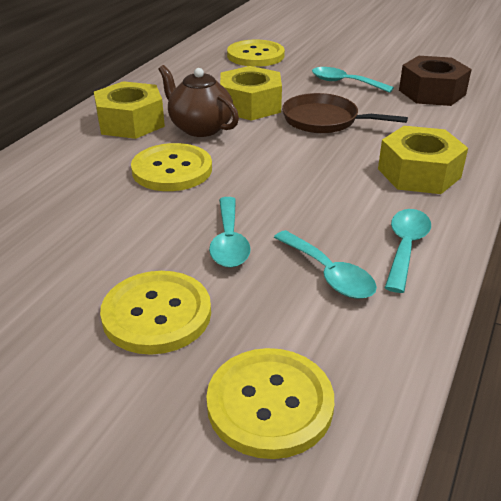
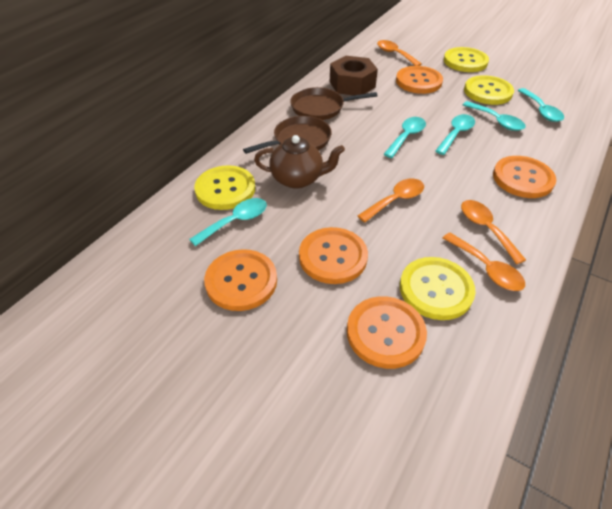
brown pan: [282,93,408,133] = 1 -> [243,116,332,154] [290,87,377,120] = 2
orange button: none = 0 -> [204,249,277,311] [299,227,368,284] [347,296,427,369] [396,66,443,94] [493,156,556,198] = 5
orange spoon: none = 0 -> [358,179,424,222] [377,40,422,66] [443,233,525,291] [461,200,526,264] = 4
turquoise spoon: [209,197,251,268] [274,230,377,299] [312,67,394,93] [385,209,431,293] = 4 -> [189,198,267,246] [384,117,426,158] [435,114,475,155] [463,101,526,131] [518,88,564,122] = 5
yellow nut: [94,81,165,139] [220,66,282,121] [378,126,468,194] = 3 -> none = 0

